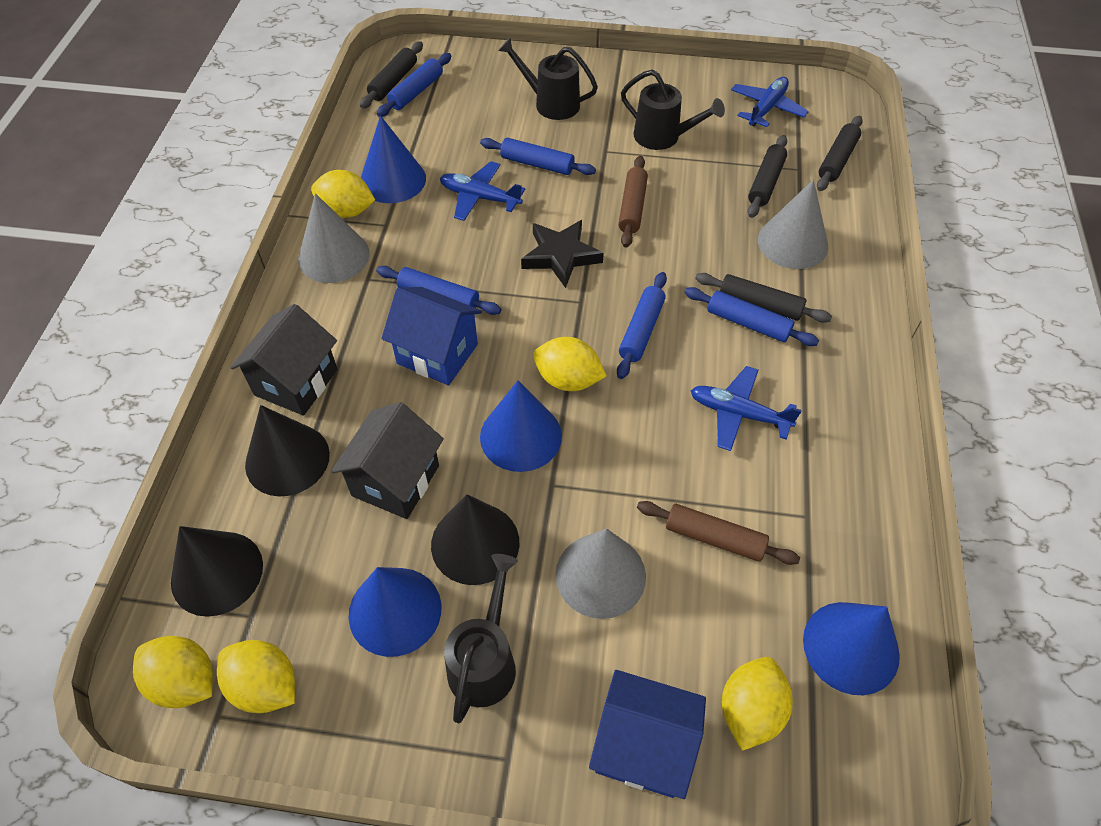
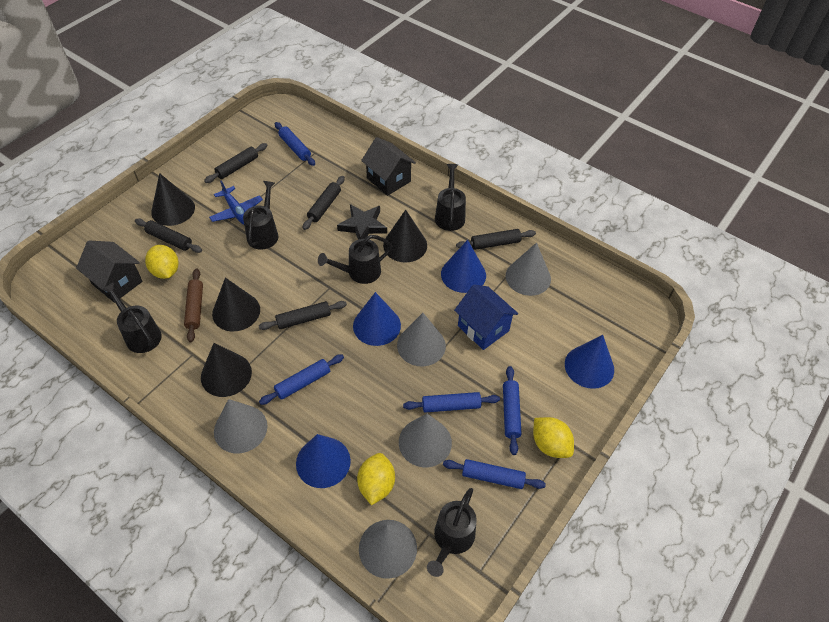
black cone: [171,526,263,617] [245,405,330,497] [431,494,519,585] = 3 -> [151,173,195,226] [201,343,252,397] [212,277,260,331] [383,210,427,263] = 4
black rolling pin: [360,41,423,109] [695,273,832,323] [747,135,787,218] [817,116,863,191] = 4 -> [135,218,202,253] [204,143,267,183] [259,301,347,330] [303,176,345,230] [456,229,536,250] = 5
black watering can: [444,554,518,723] [498,38,598,120] [621,70,725,150] = 3 -> [101,282,162,353] [243,181,278,250] [318,235,392,284] [427,488,477,577] [435,164,466,231] = 5
blue house: [381,287,482,386] [589,670,706,799] = 2 -> [454,285,518,350] = 1
blue plane: [440,161,525,221] [690,366,802,451] [731,77,809,127] = 3 -> [209,181,263,225] = 1
brown rolling pin: [618,156,648,248] [637,501,800,565] = 2 -> [184,269,203,342] = 1
grey cone: [298,193,370,283] [556,528,646,619] [758,180,828,269] = 3 -> [214,399,268,453] [359,520,417,579] [397,313,446,366] [399,414,452,467] [506,242,551,296] = 5
yellow lemon: [133,636,213,708] [217,640,295,713] [311,170,375,218] [533,337,607,391] [722,657,793,751] = 5 -> [145,245,179,279] [357,453,395,505] [533,417,574,458] = 3

